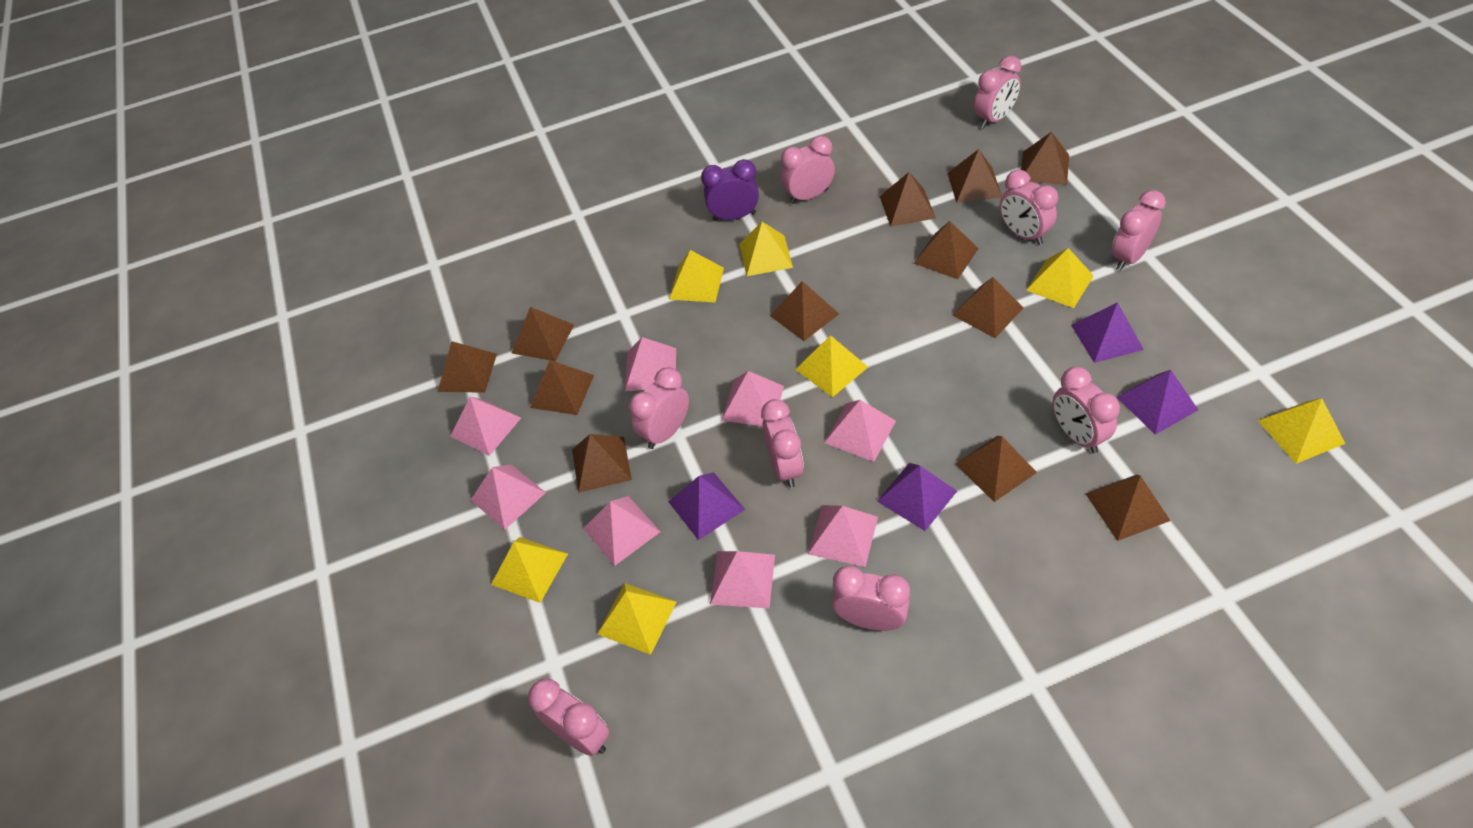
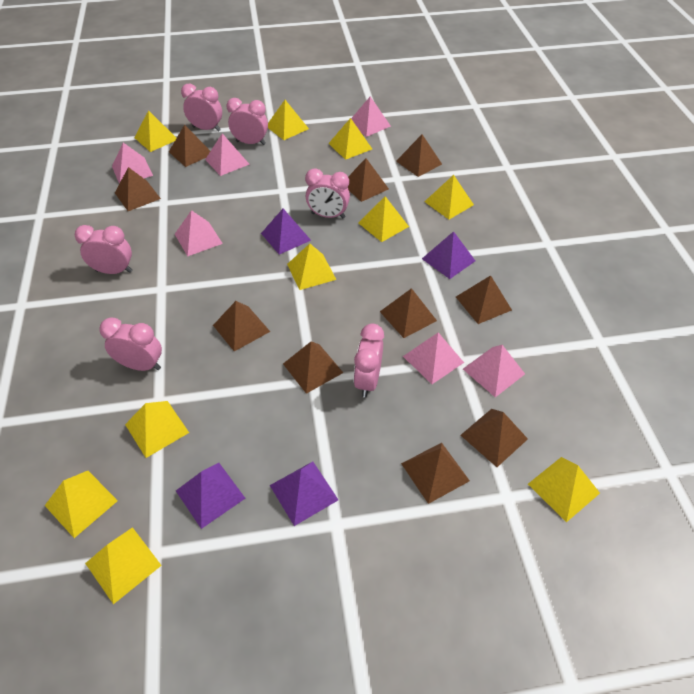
brown pyramid: [438,341,497,393] [512,307,574,361] [530,360,594,415] [572,434,632,493] [770,281,839,341] [880,172,936,227] [914,221,979,279] [947,149,1002,203] [952,277,1024,338] [956,436,1037,502] [1021,132,1069,185] [1085,475,1171,541] = 12 -> [115,167,161,211] [169,125,210,167] [213,301,270,351] [283,341,343,394] [348,158,389,202] [380,288,437,338] [396,135,442,177] [401,443,470,504] [456,275,512,324] [461,409,528,467] = 10
pink clock: [528,679,610,756] [629,367,689,449] [761,399,804,488] [781,136,835,204] [832,566,910,631] [974,56,1021,129] [1000,170,1058,245] [1053,367,1120,453] [1112,190,1166,271] = 9 -> [75,225,132,274] [99,317,162,371] [181,84,222,132] [227,98,268,145] [305,169,350,218] [353,324,384,398] = 6
pink pyramid: [450,397,521,456] [471,465,546,530] [583,496,660,566] [625,337,676,391] [710,551,775,608] [721,371,784,426] [808,505,878,567] [824,400,896,462] = 8 -> [112,143,153,184] [175,210,223,256] [205,133,250,176] [351,96,391,137] [403,333,464,384] [463,345,525,397] = 6
purple clock: [701,159,759,221] = 1 -> none = 0
yellow pyramid: [491,537,568,603] [598,583,677,655] [669,250,724,302] [739,222,793,276] [795,335,868,397] [1026,248,1094,308] [1258,398,1345,464] = 7 -> [45,471,118,538] [85,527,162,604] [125,401,189,458] [134,110,176,152] [268,100,309,140] [287,244,337,290] [328,118,372,160] [359,196,409,242] [424,175,474,219] [528,457,600,522] = 10

